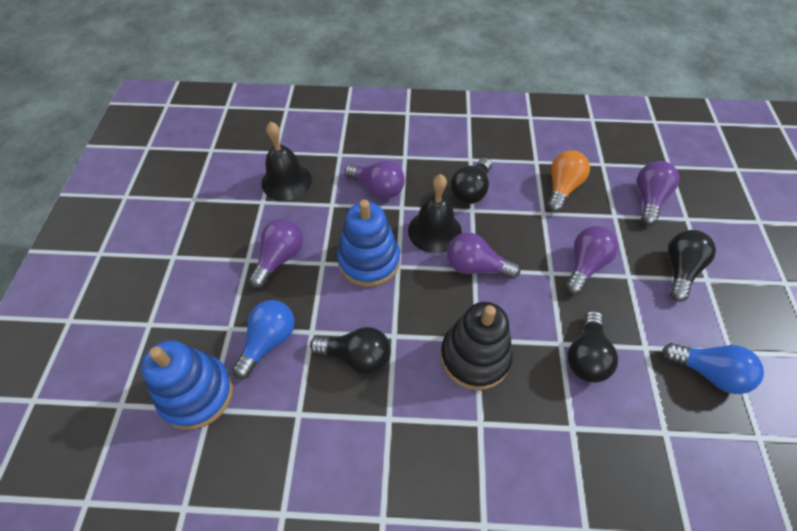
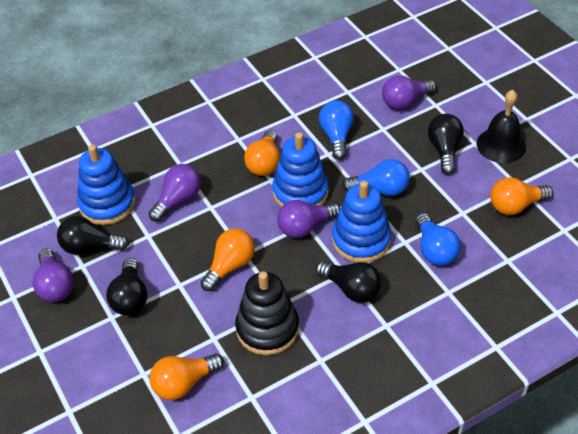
black bell: [261,121,312,201] [408,174,462,253] = 2 -> [476,90,526,163] = 1
blue light bulb: [232,300,295,379] [662,343,764,394] = 2 -> [319,100,354,160] [342,159,410,196] [415,213,461,266] = 3
blue stacking toy: [141,341,233,430] [337,200,400,287] = 2 -> [77,145,135,225] [272,132,329,207] [332,181,391,263] = 3
orange light bulb: [548,150,590,212] = 1 -> [150,354,224,400] [200,228,255,291] [244,130,280,176] [490,177,553,215] = 4
purple light bulb: [249,219,303,288] [344,160,405,199] [447,233,520,279] [566,226,618,294] [637,161,679,225] = 5 -> [33,248,74,302] [148,164,201,222] [277,200,340,238] [382,75,436,110] = 4

